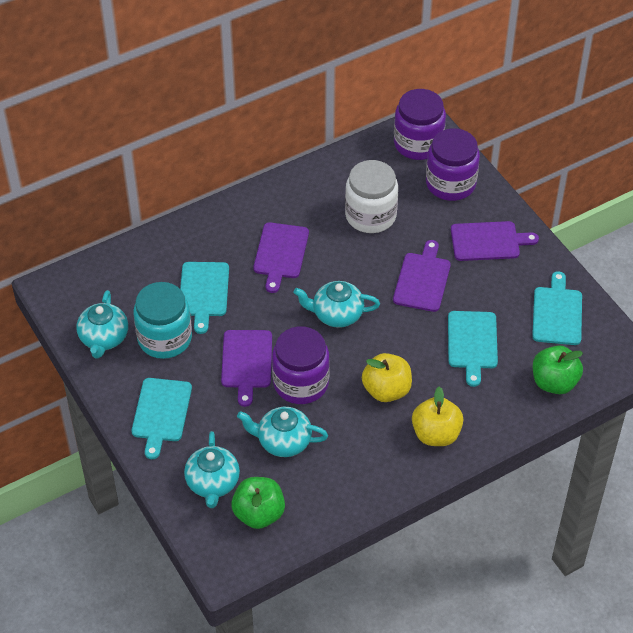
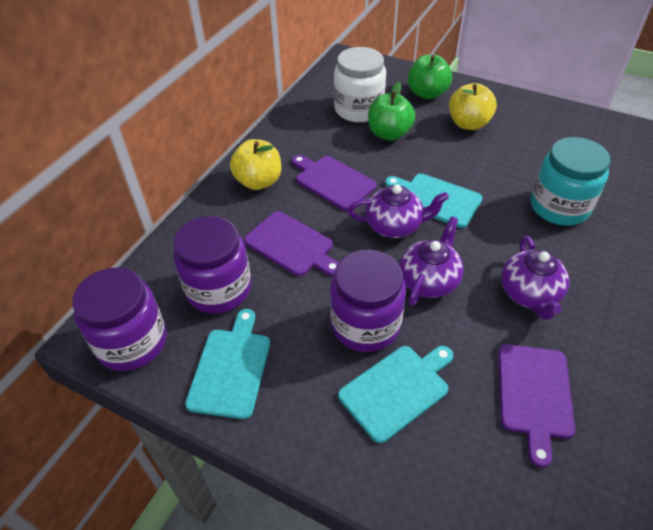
purple cutting board: [221,330,272,407] [253,222,309,293] [393,240,451,312] [451,221,539,261] = 4 -> [244,211,339,276] [292,155,377,211] [498,344,575,468] = 3
purple teapot: none = 0 -> [348,184,449,238] [399,216,464,306] [501,236,569,320] = 3
turquoise cutting board: [132,378,192,459] [180,262,229,334] [448,311,498,387] [532,271,582,345] = 4 -> [185,309,270,419] [338,346,454,443] [385,173,483,228] = 3
turquoise teapot: [76,290,128,359] [184,431,240,508] [237,407,328,457] [293,281,380,328] = 4 -> none = 0

